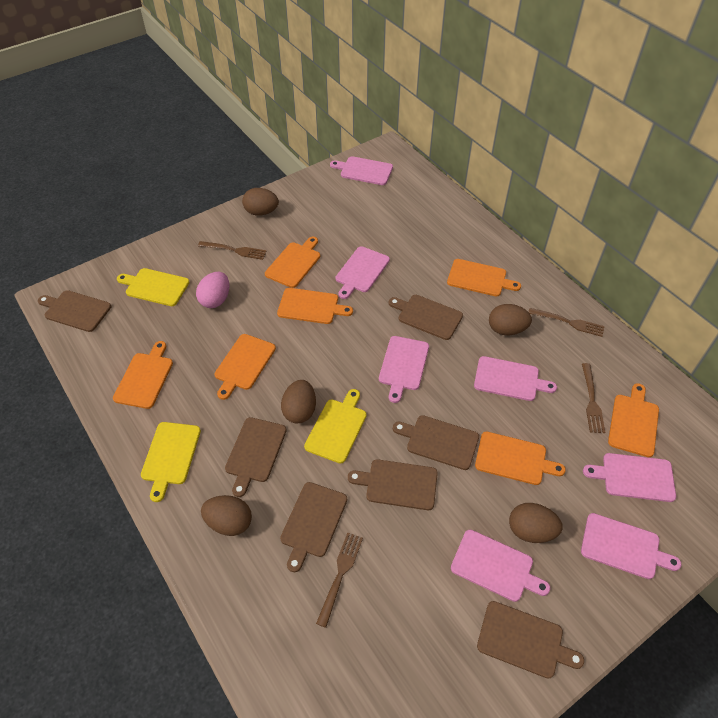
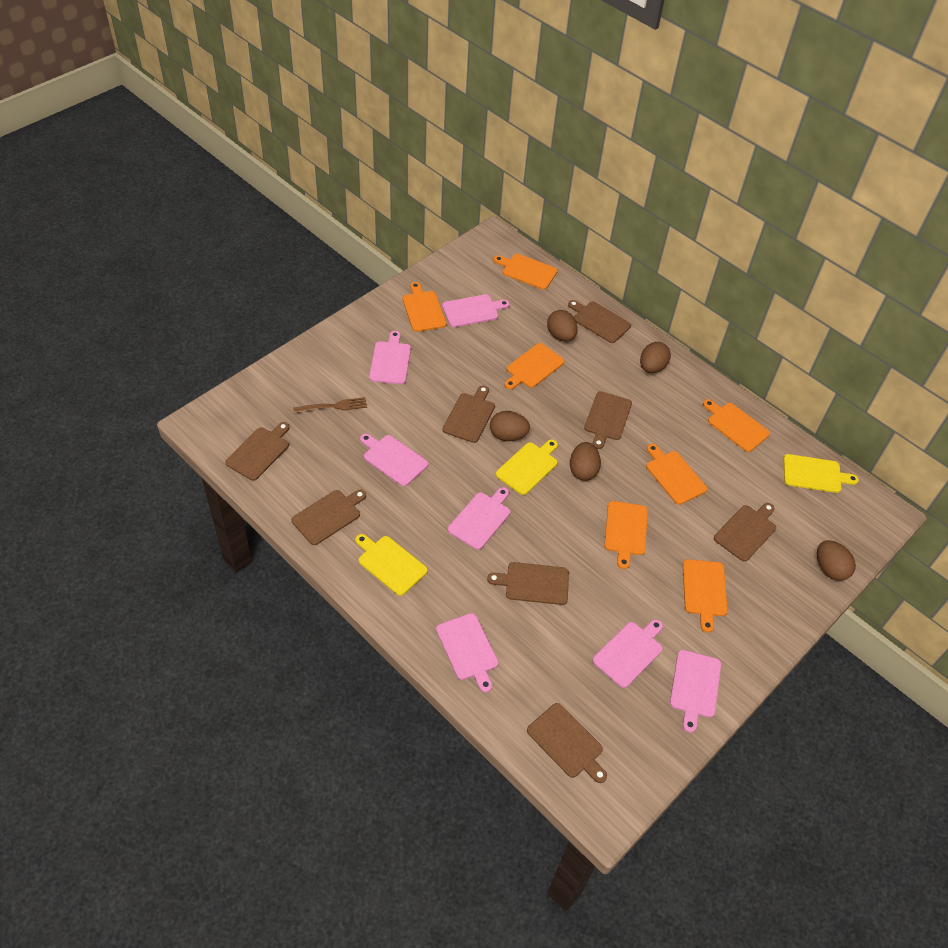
brown cutting board: [38,290,111,332] [225,417,287,497] [280,482,347,572] [348,459,438,510] [389,295,463,340] [393,415,479,470] [477,601,584,679] = 7 -> [225,422,289,481] [291,490,366,545] [443,385,495,443] [487,562,569,605] [527,703,607,783] [568,300,631,343] [584,391,632,449] [714,503,776,562] = 8
brown fork: [198,241,267,260] [316,533,363,628] [529,308,605,337] [582,363,605,433] = 4 -> [293,397,367,413] = 1
pink egg: [196,272,230,308] = 1 -> none = 0

